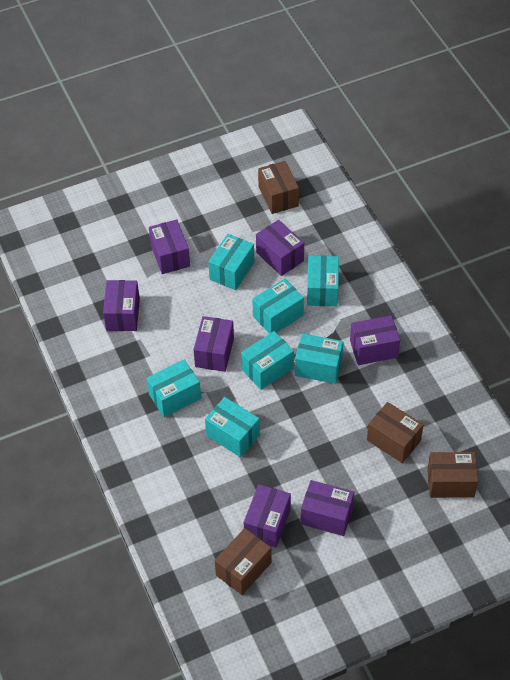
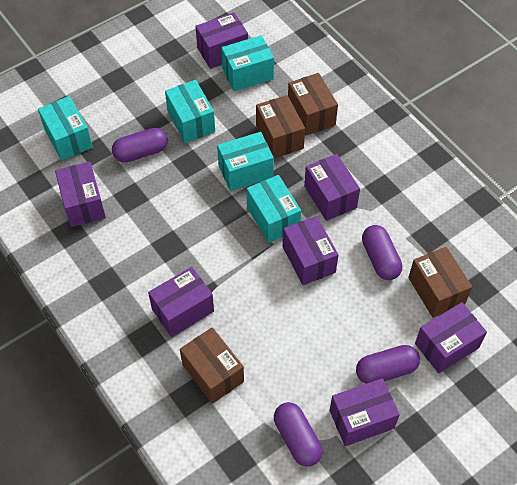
purple capsule: none = 0 -> [112,128,168,163] [274,402,322,467] [356,345,420,384] [362,225,402,280] = 4
turquoise box: [147,359,201,417] [205,397,260,457] [208,234,254,290] [241,331,294,390] [252,279,304,334] [295,333,343,384] [307,255,339,306] = 7 -> [38,96,93,161] [165,80,215,143] [217,132,274,191] [221,35,274,91] [247,175,301,243] = 5

